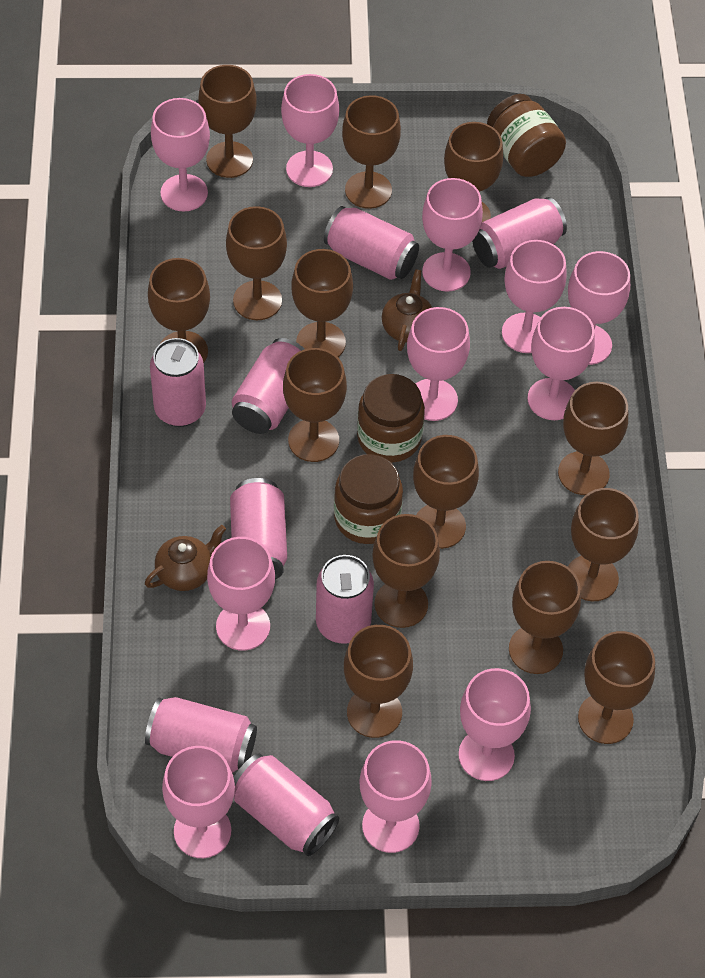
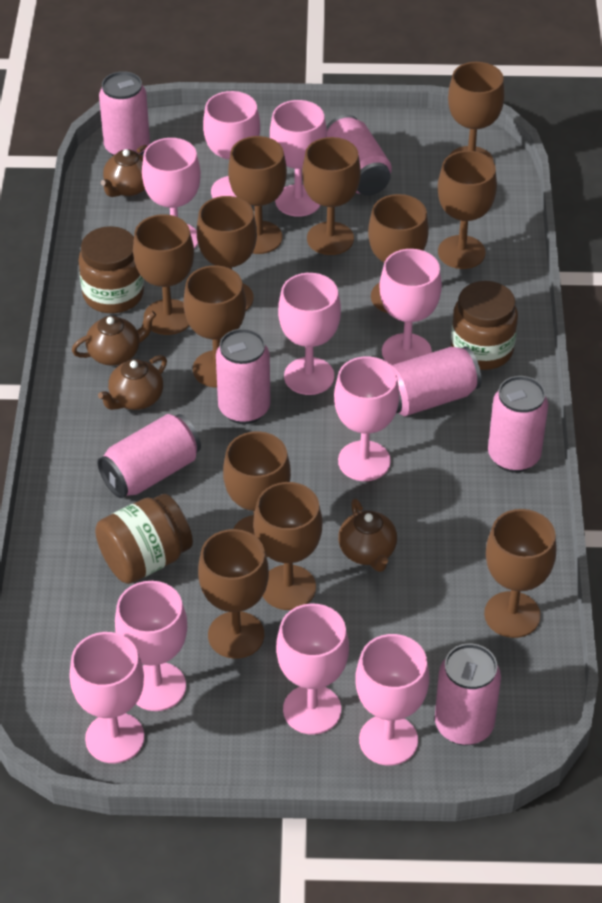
brown goblet: [148,258,210,363] [198,65,257,178] [226,206,287,320] [283,348,347,462] [291,249,353,357] [342,95,401,209] [344,625,413,738] [372,514,440,628] [413,435,479,549] [444,122,503,222] [509,561,581,674] [558,382,628,495] [568,488,639,601] [578,631,655,744] = 14 -> [133,214,194,335] [183,266,246,388] [197,196,257,311] [198,529,269,659] [223,431,291,557] [228,136,287,254] [253,482,322,610] [302,137,361,255] [368,194,429,313] [438,151,497,269] [448,62,505,161] [484,509,557,638] = 12
brown teapot: [145,525,226,591] [382,269,432,351] = 2 -> [72,311,156,366] [98,355,167,410] [101,145,147,197] [338,499,397,572] = 4
pink can: [145,697,257,773] [150,338,206,427] [230,478,287,579] [232,338,304,434] [234,753,339,856] [316,555,374,644] [324,206,419,280] [472,197,567,269] = 8 -> [98,414,201,498] [99,71,150,156] [216,329,271,424] [326,115,392,196] [391,346,482,416] [435,644,501,746] [488,376,548,473] = 7
pink goblet: [151,98,210,212] [162,746,235,858] [207,537,275,651] [281,74,339,187] [359,740,432,853] [407,307,470,421] [422,178,483,292] [458,668,531,781] [502,240,567,353] [528,307,595,420] [568,251,630,365] = 11 -> [69,632,144,763] [115,581,187,711] [142,138,201,249] [203,91,260,198] [270,100,327,217] [276,603,349,735] [278,273,341,395] [334,356,399,481] [355,634,429,766] [379,249,442,365] = 10

